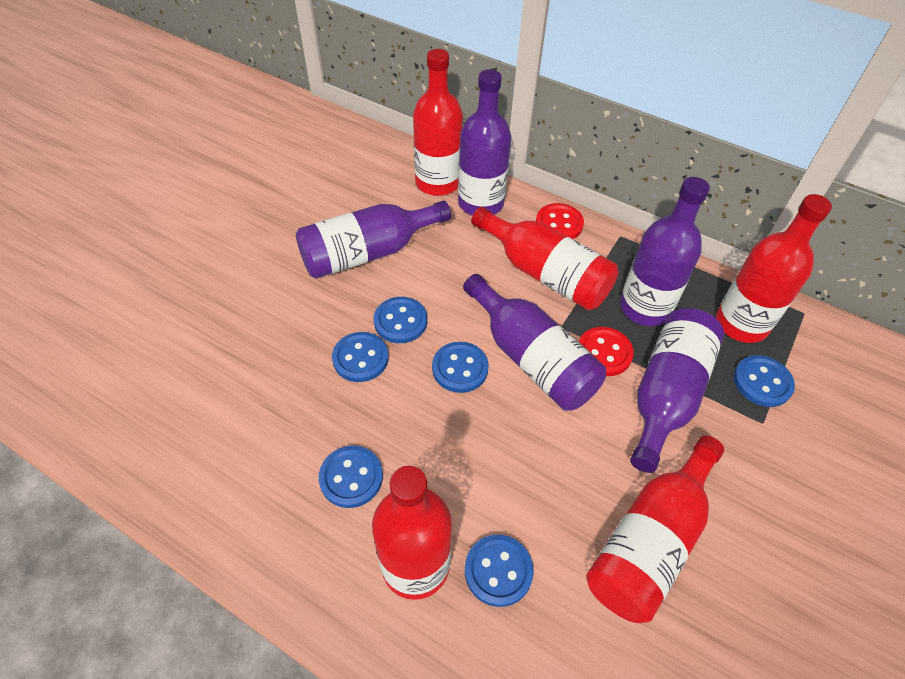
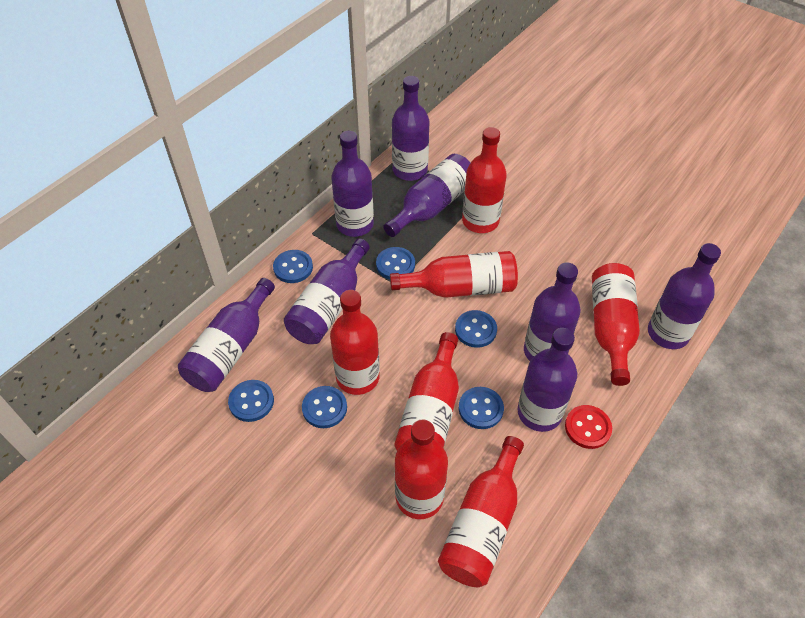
purple bottle: [296,200,451,279] [458,69,511,216] [463,274,606,411] [620,177,710,326] [630,308,724,473] = 5 -> [178,278,275,392] [284,238,370,344] [331,131,374,237] [383,154,470,237] [392,76,430,181] [518,328,577,432] [524,262,581,361] [648,243,721,349] = 8
red bottle: [372,466,452,600] [413,49,463,196] [471,207,618,310] [586,436,724,623] [716,194,832,343] = 5 -> [330,290,380,395] [390,251,518,298] [394,332,459,451] [395,419,448,519] [438,436,524,587] [462,127,507,233] [592,263,640,386] = 7
red button: [536,203,584,239] [579,327,634,376] = 2 -> [565,405,612,449] = 1

